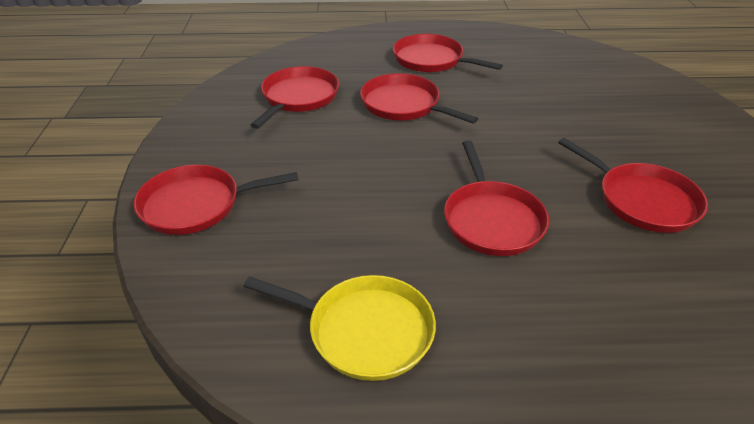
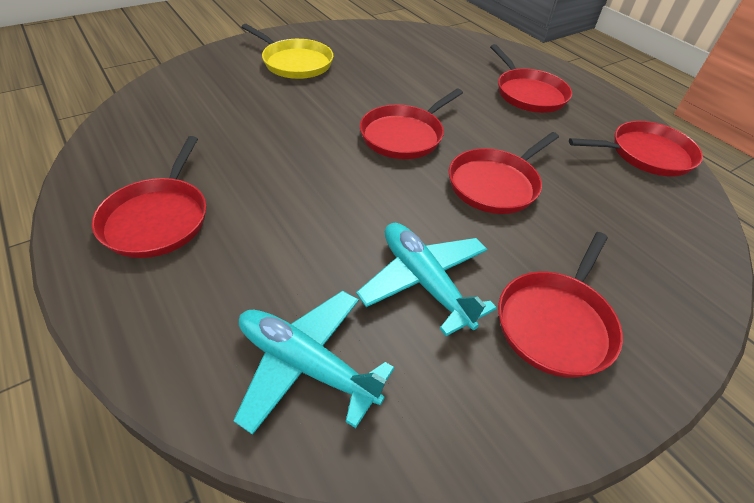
turquoise plane: none = 0 -> [233,291,395,435] [356,223,497,336] = 2

